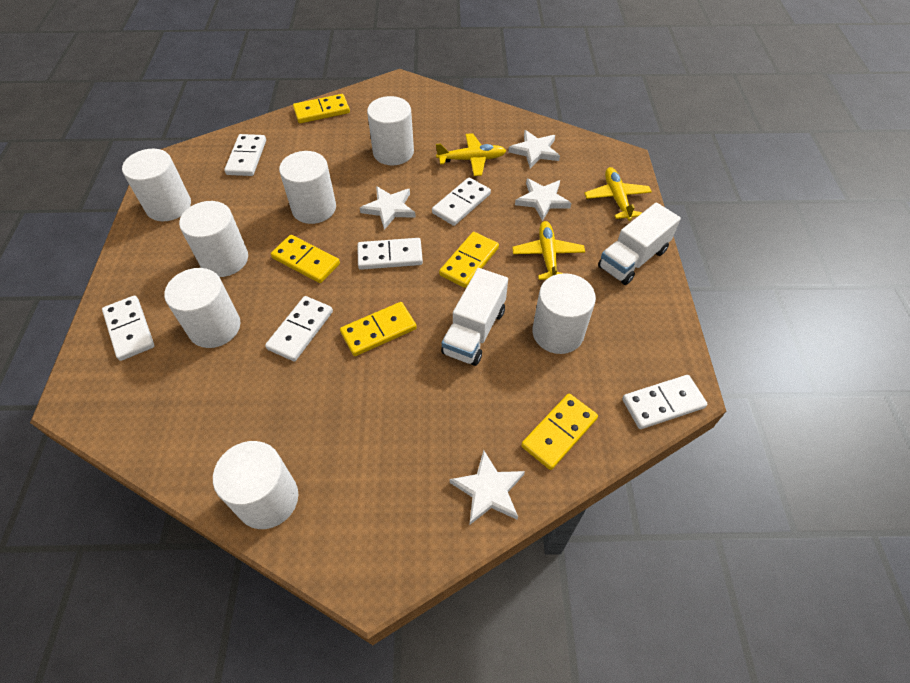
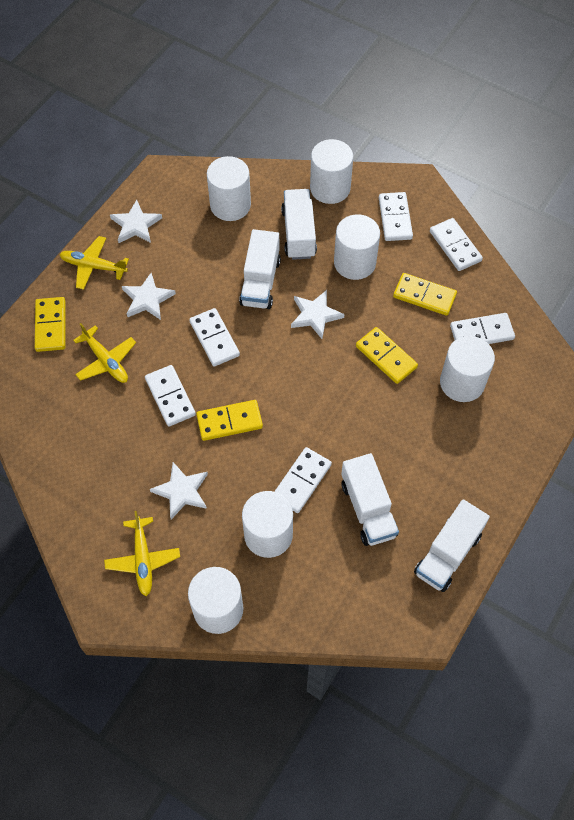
white cylinder: [122,149,191,221] [164,268,241,348] [179,201,248,277] [213,441,298,529] [279,151,336,224] [367,96,414,165] [532,273,596,354] = 7 -> [188,567,244,634] [207,156,251,221] [242,491,293,558] [310,139,353,204] [334,214,380,280] [440,336,495,402] = 6
white truck: [441,268,508,366] [598,202,681,285] = 2 -> [239,229,281,309] [281,189,317,260] [341,453,399,546] [414,499,490,592] = 4
yellow domino: [271,235,340,283] [293,94,350,123] [340,302,417,356] [439,232,499,288] [521,394,598,470] = 5 -> [35,297,66,352] [196,400,263,441] [356,327,418,384] [393,273,457,316] = 4

